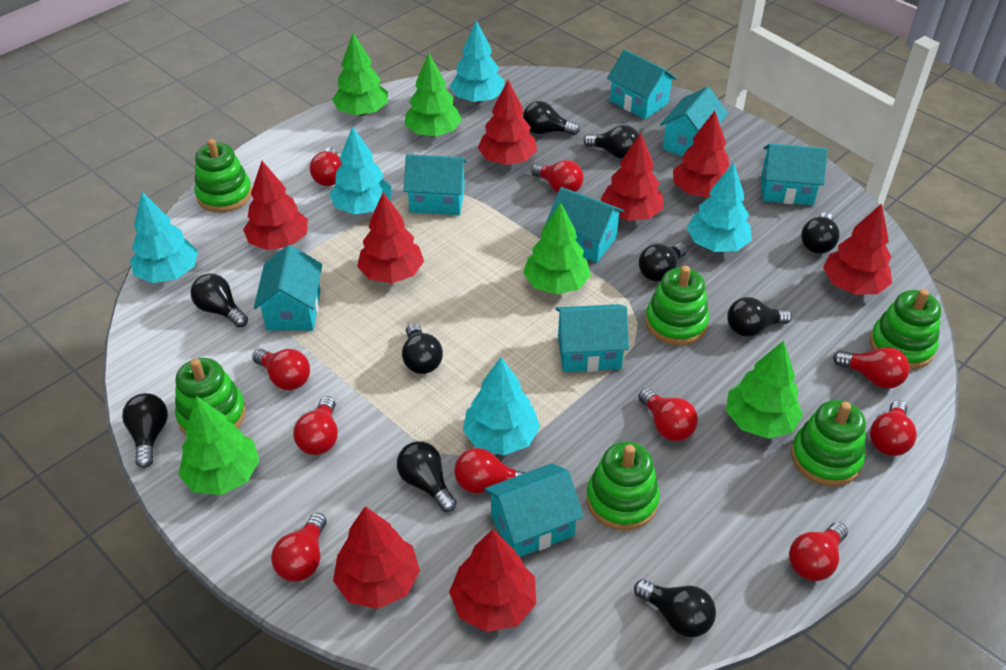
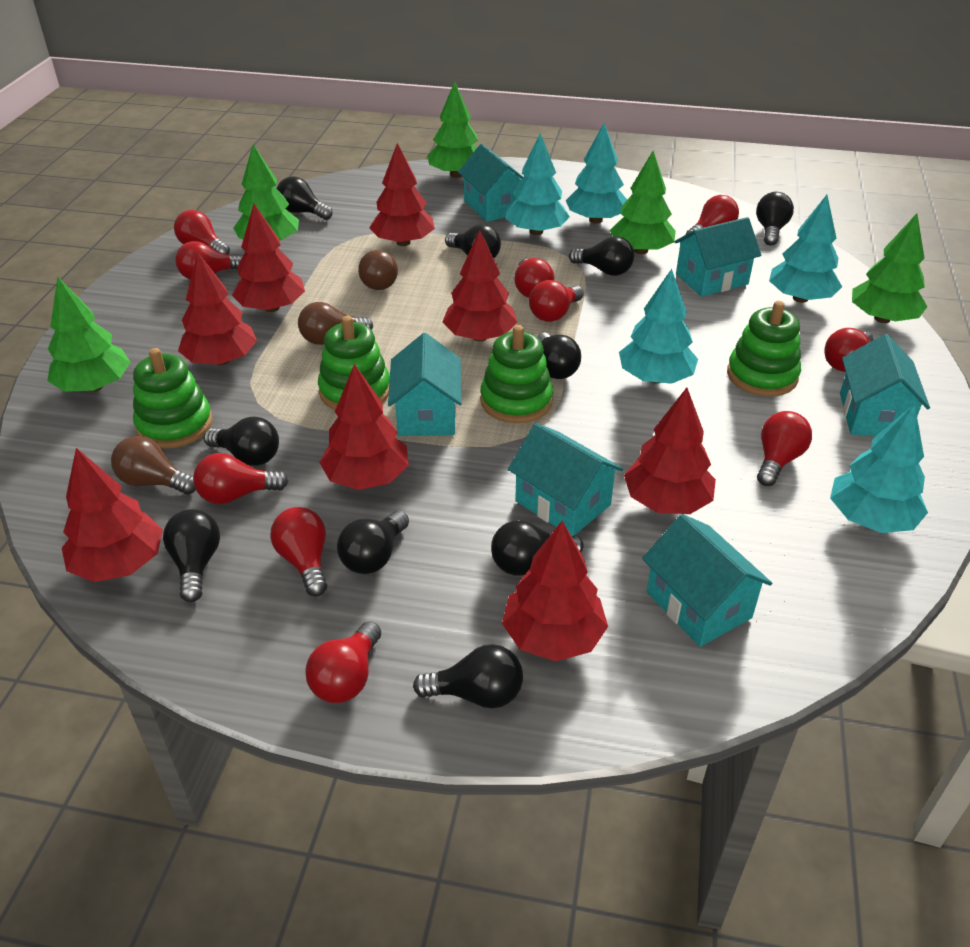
brown light bulb: none = 0 -> [111,436,196,495] [298,302,373,345] [358,250,398,290] = 3
green stacking toy: [175,358,246,434] [194,139,252,213] [586,442,660,531] [645,266,709,345] [791,400,866,486] [870,289,941,369] = 6 -> [133,348,213,448] [318,316,390,410] [480,325,553,423] [727,301,801,397] = 4
turquoise house: [254,245,322,331] [404,154,467,215] [484,463,584,557] [546,187,624,263] [555,304,629,372] [607,49,677,119] [660,87,728,156] [761,143,828,205] = 8 -> [388,333,462,436] [458,144,524,222] [508,423,623,536] [642,514,772,647] [674,217,761,297] [840,334,930,436] = 6

